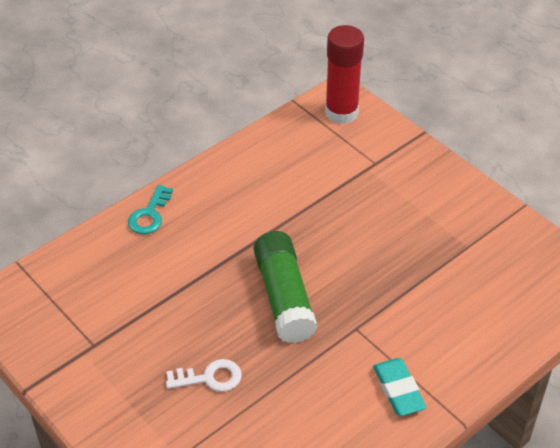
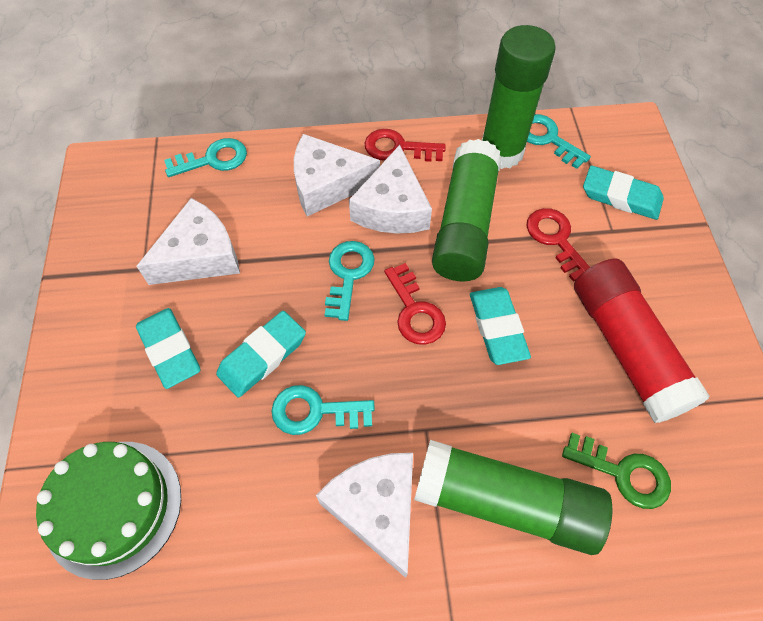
green cake: none = 0 -> [36,442,181,580] = 1
green glue stick: [254,231,317,343] = 1 -> [414,440,612,555] [432,139,502,281] [482,25,556,169] = 3
green key: none = 0 -> [562,433,671,509] = 1
red key: none = 0 -> [364,129,446,162] [384,263,446,345] [527,208,590,282] = 3
turquoise eraser: [373,358,427,416] = 1 -> [136,308,200,389] [216,311,306,398] [470,287,531,365] [583,166,664,220] = 4
turquoise key: [128,185,173,234] = 1 -> [164,138,247,177] [271,385,375,435] [325,241,375,321] [527,114,591,169] = 4
white cheese: none = 0 -> [136,198,240,285] [294,134,380,216] [316,453,413,578] [349,145,432,234] = 4
white key: [166,359,242,392] = 1 -> none = 0

